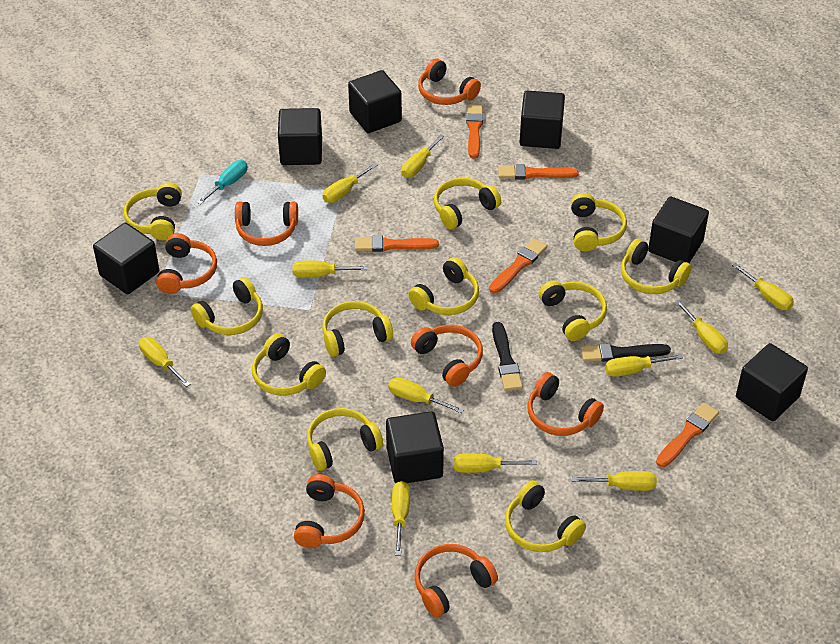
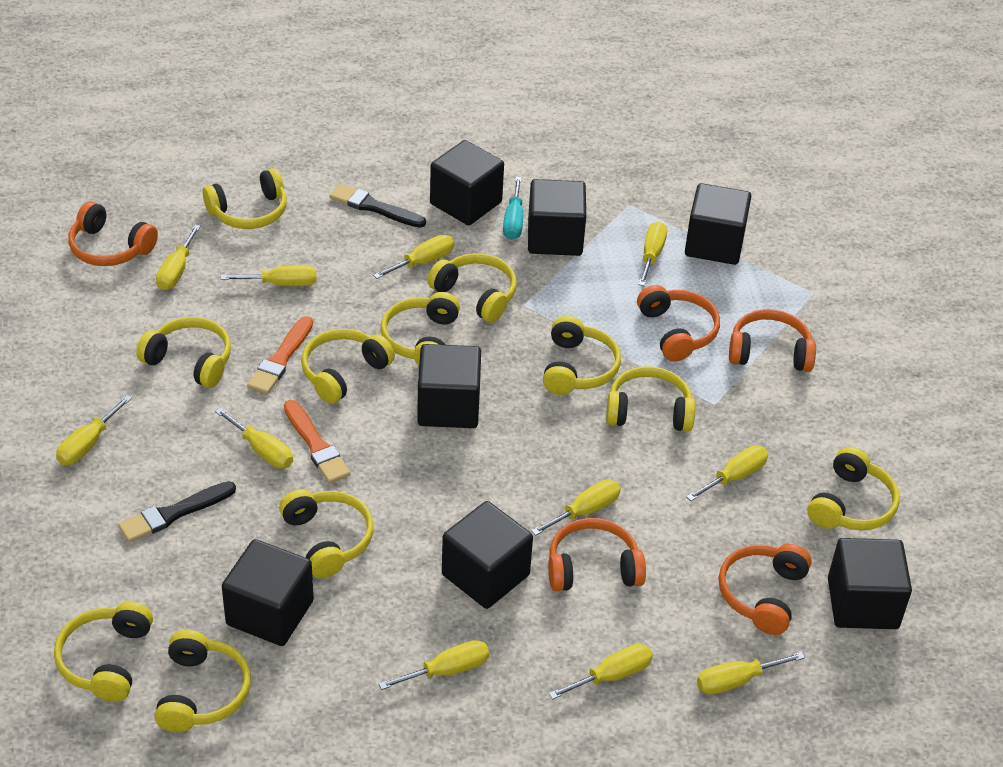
orange brush: [355,235,439,252] [466,104,483,159] [489,238,547,293] [498,164,579,179] [656,403,719,467] = 5 -> [247,316,313,394] [284,400,350,483] = 2
orange headphones: [156,233,217,294] [235,202,298,246] [294,474,365,548] [411,325,483,387] [414,544,498,618] [418,58,481,105] [527,372,604,436] = 7 -> [68,201,158,266] [548,518,646,591] [637,285,720,362] [719,544,812,635] [729,309,816,372] = 5

